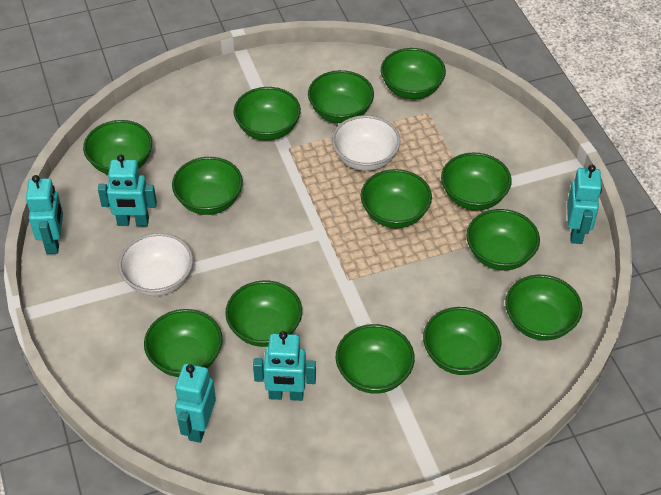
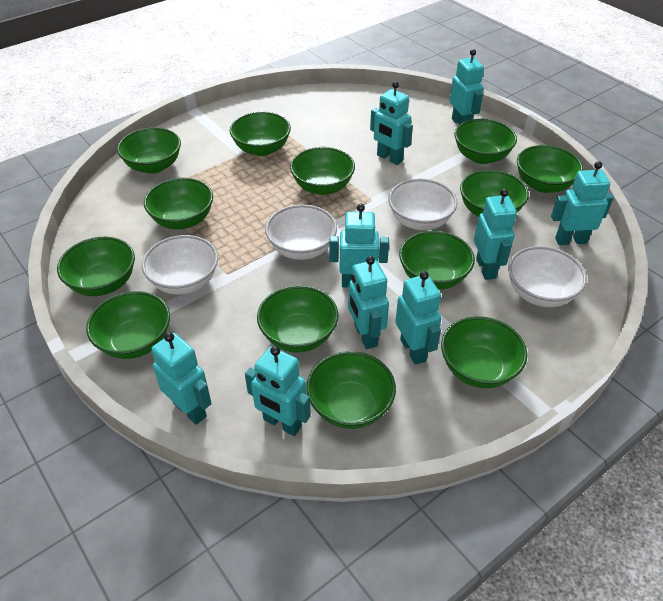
turquoise robot: [26,175,63,254] [98,154,157,226] [175,364,216,443] [253,331,316,401] [567,165,602,244] = 5 -> [151,332,212,425] [245,346,311,436] [330,204,389,287] [348,256,389,349] [370,81,413,165] [395,271,441,365] [449,49,484,125] [474,189,517,280] [551,161,614,245] = 9
white bowl: [118,233,193,296] [332,115,401,171] = 2 -> [142,235,218,295] [265,204,337,260] [388,179,458,230] [508,246,587,307] = 4

